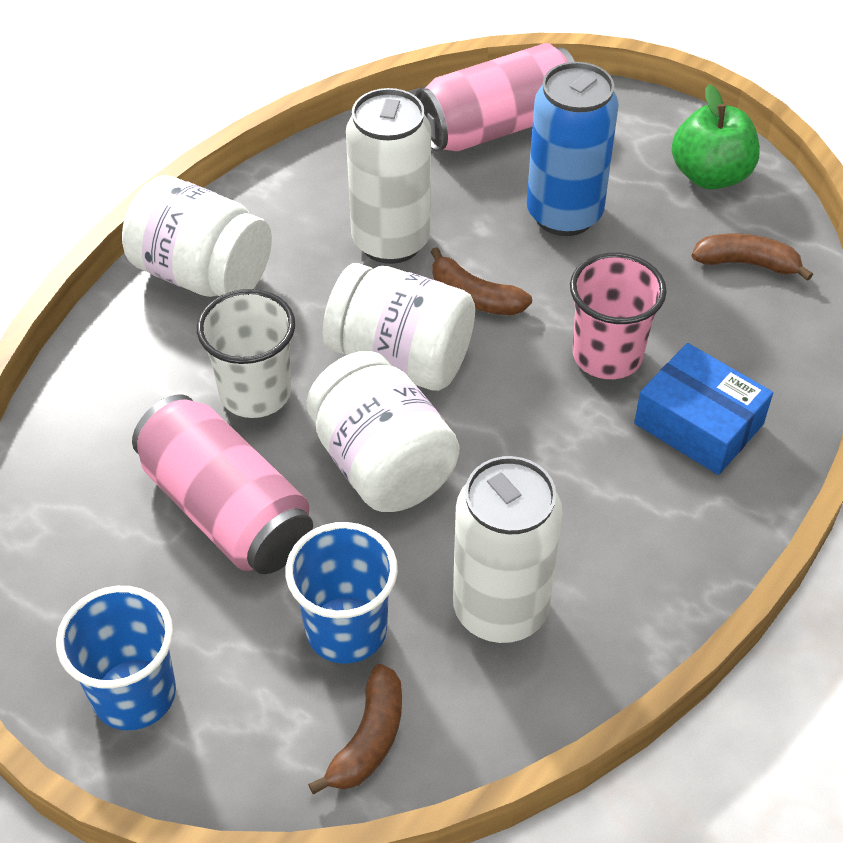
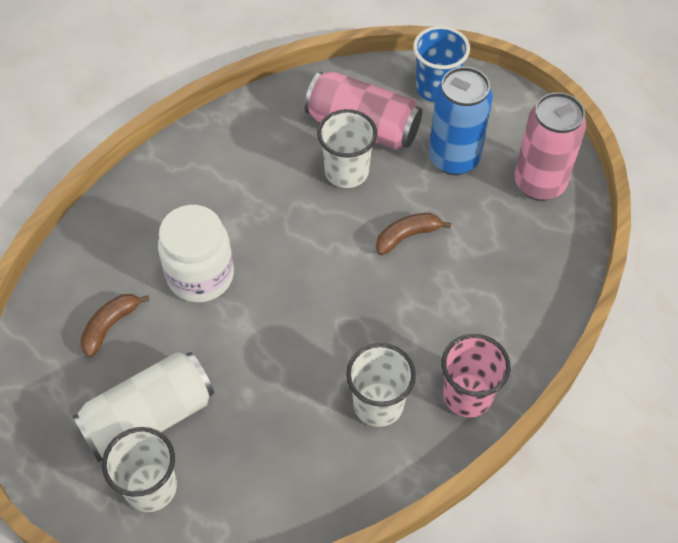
blue box: [634,343,773,475] = 1 -> none = 0
blue cup: [56,586,176,730] [285,522,398,664] = 2 -> [413,26,470,102] = 1
brown banana: [308,664,402,794] [431,247,532,315] [692,233,813,281] = 3 -> [80,294,150,357] [376,213,451,255] = 2
green apple: [672,84,760,189] = 1 -> none = 0
white can: [346,88,431,264] [453,456,563,643] = 2 -> [72,352,214,462] = 1
white cup: [197,289,295,418] = 1 -> [102,427,177,512] [317,109,377,188] [346,343,416,427] = 3
white jar: [122,176,272,297] [306,351,459,512] [323,263,475,391] = 3 -> [158,205,234,303] = 1

